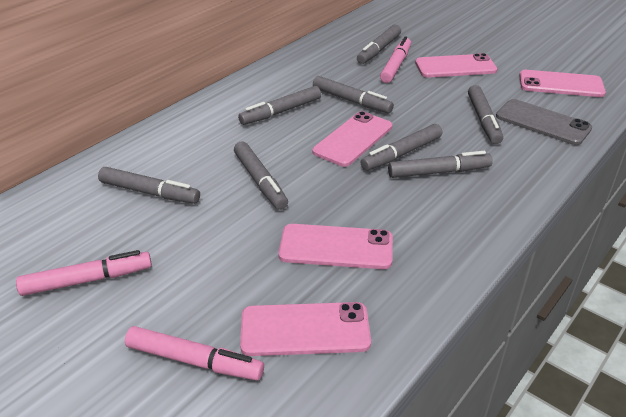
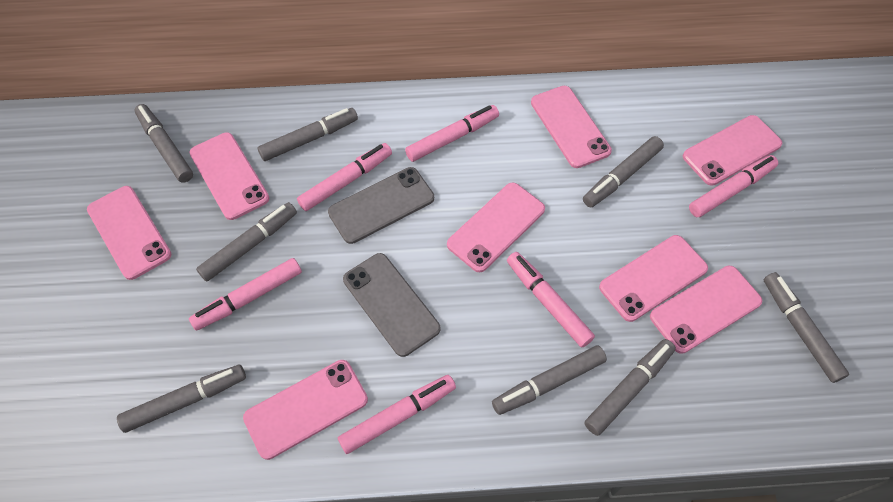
grey phone: [496,99,592,145] = 1 -> [328,167,434,244] [343,253,440,357] = 2
pink marker: [16,250,152,296] [125,326,264,380] [380,36,411,83] = 3 -> [189,258,302,331] [297,143,392,211] [338,375,456,454] [405,105,499,162] [507,252,595,347] [689,155,778,217] = 6
pink phone: [240,302,371,356] [278,224,393,269] [312,111,392,167] [415,53,497,78] [519,70,606,97] = 5 -> [87,186,171,280] [189,132,269,220] [243,360,368,460] [447,182,545,272] [531,86,612,168] [599,235,708,322] [650,266,762,354] [683,115,782,186] = 8

